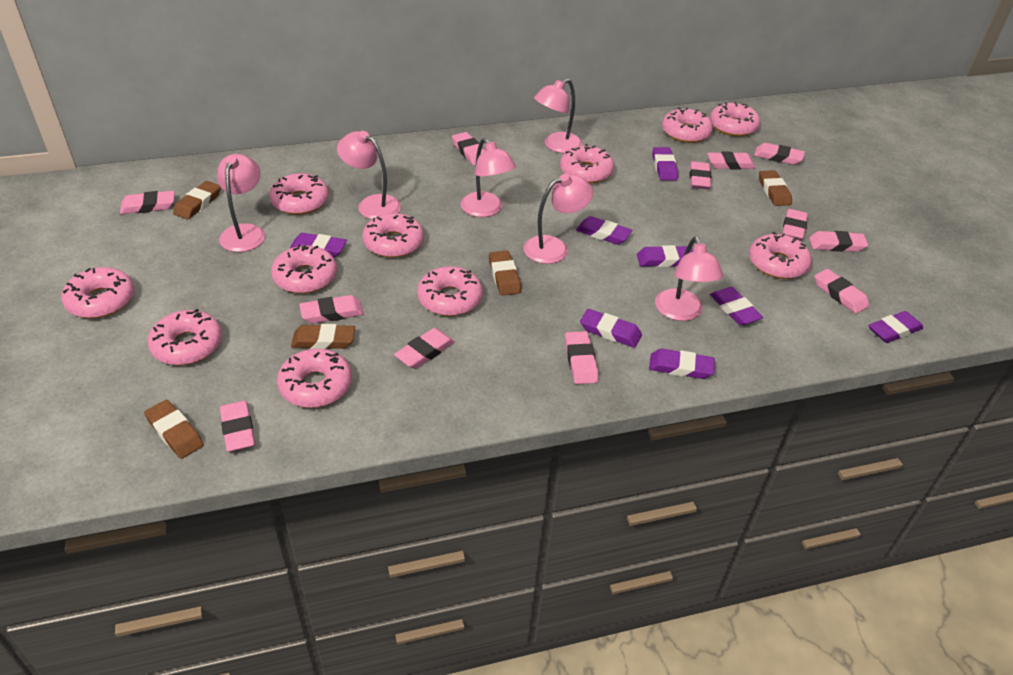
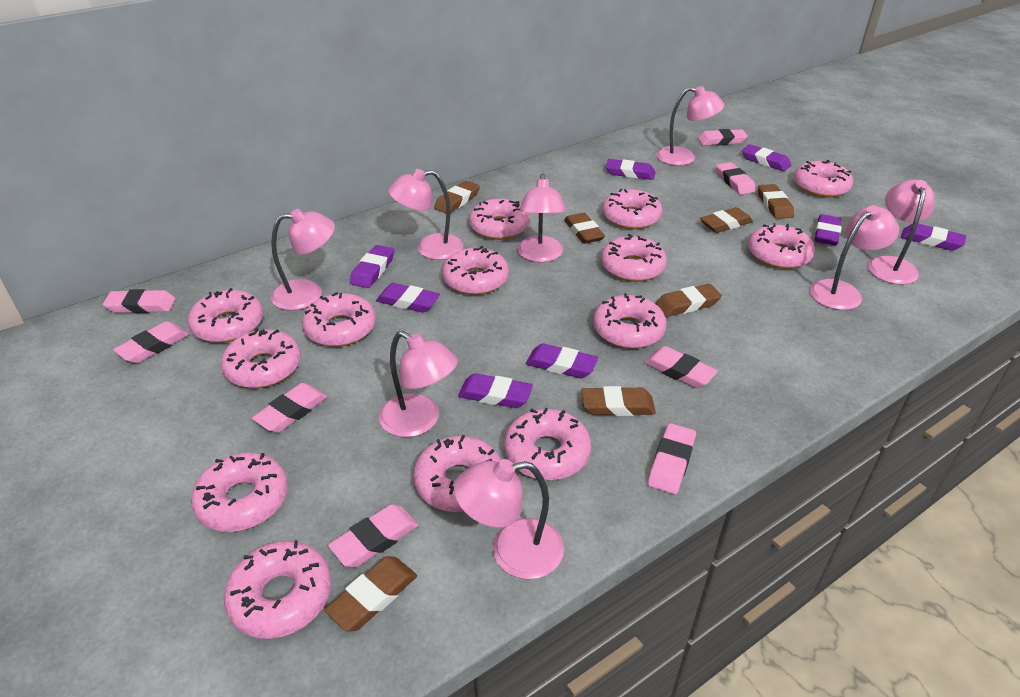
brown eraser: [144,400,204,459] [173,181,221,219] [291,324,355,349] [489,250,521,296] [759,170,792,206] = 5 -> [324,556,417,631] [434,181,480,213] [564,213,605,244] [581,386,656,416] [655,284,722,317] [700,207,753,233] [758,184,794,219] = 7
pink donut: [61,267,135,318] [148,309,222,365] [269,173,329,215] [271,244,337,294] [277,349,352,408] [362,213,424,258] [417,266,483,316] [560,144,614,183] [662,107,713,143] [710,101,760,137] [749,232,812,279] = 11 -> [188,288,263,343] [191,452,288,532] [221,328,301,388] [224,540,331,639] [302,292,376,347] [413,435,501,512] [442,246,509,295] [469,199,530,240] [504,408,591,480] [593,293,666,349] [601,234,667,282] [602,189,662,229] [748,223,815,269] [794,160,853,197] = 14
pink eraser: [120,191,175,214] [220,401,255,452] [299,295,364,324] [394,328,455,369] [452,132,485,165] [565,331,598,384] [690,161,712,189] [707,152,756,170] [754,143,805,165] [782,209,808,241] [809,231,868,252] [815,269,869,314] = 12 -> [103,289,176,313] [113,321,189,363] [252,383,328,433] [328,504,418,568] [644,346,718,388] [648,423,696,494] [698,129,748,146] [716,162,756,195] = 8
pink lamp: [217,154,265,252] [337,131,401,219] [461,138,516,217] [524,174,593,264] [534,79,582,153] [655,237,723,321] = 6 -> [271,209,335,310] [379,331,458,437] [388,169,464,260] [454,459,564,579] [517,174,566,262] [657,86,725,166] [810,205,899,310] [868,180,934,285] = 8

